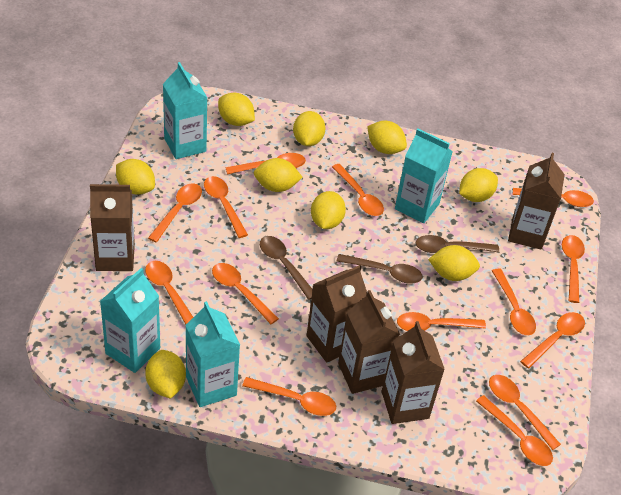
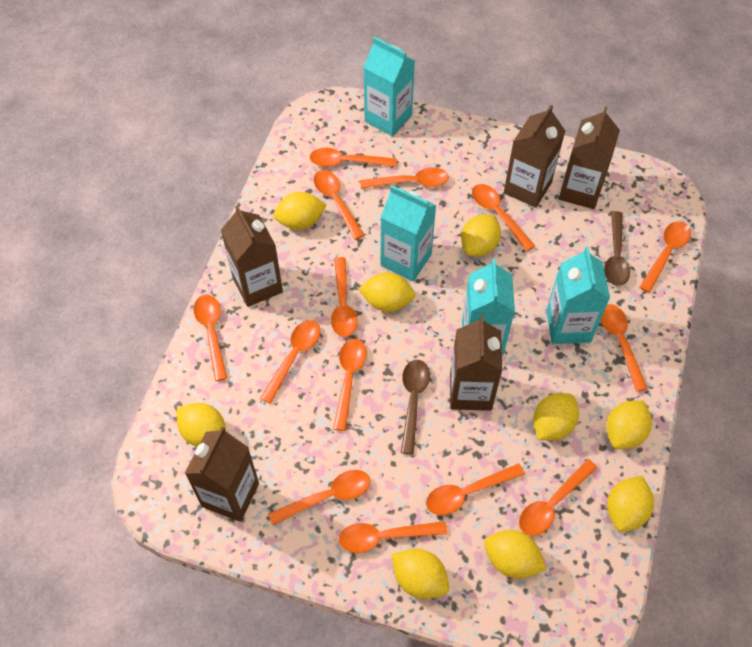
brown spoon: [260,236,313,300] [336,254,422,284] [415,235,499,253] = 3 -> [401,360,430,454] [604,211,630,286] = 2

